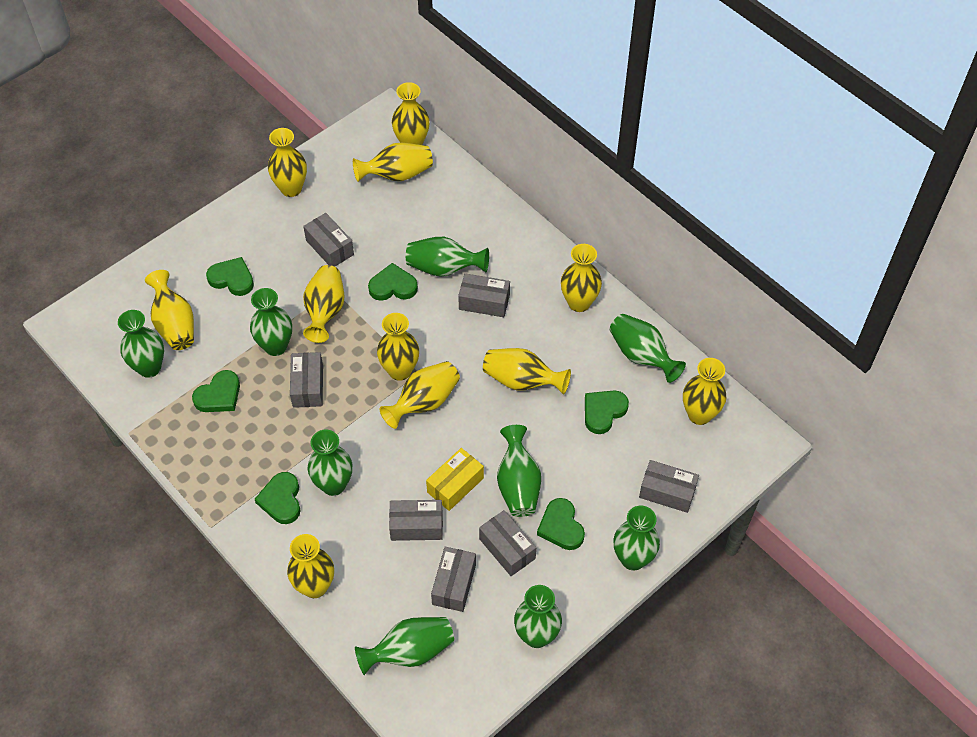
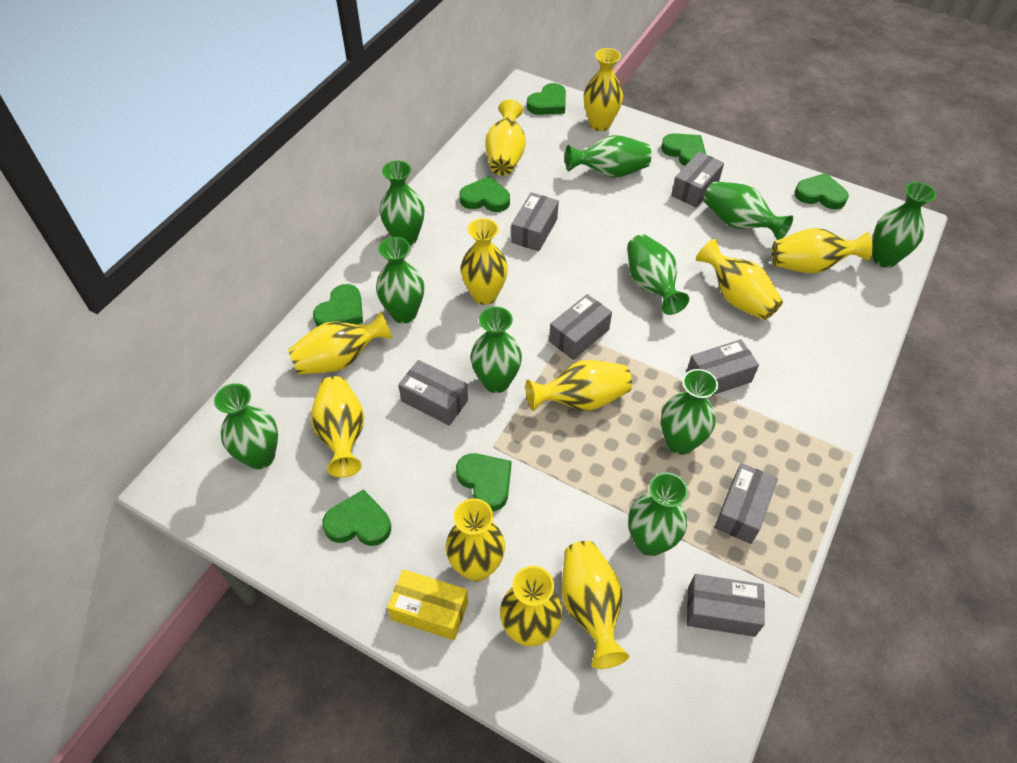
green heart: [192,370,240,412] [206,257,254,296] [255,472,301,524] [368,263,418,301] [537,498,585,550] [585,391,629,434] = 6 -> [313,284,363,327] [322,489,391,546] [456,453,511,511] [460,176,510,212] [527,83,566,115] [661,133,706,166] [795,173,849,209] = 7
green vase: [118,310,164,378] [250,288,292,356] [308,430,352,496] [355,617,454,675] [406,237,489,277] [497,425,541,517] [514,585,562,648] [610,314,686,383] [614,506,660,571] = 9 -> [214,383,278,469] [376,237,424,324] [379,161,424,246] [471,307,522,393] [565,135,651,178] [627,234,689,315] [628,472,688,556] [661,369,718,455] [704,181,793,240] [872,182,936,268] = 10

